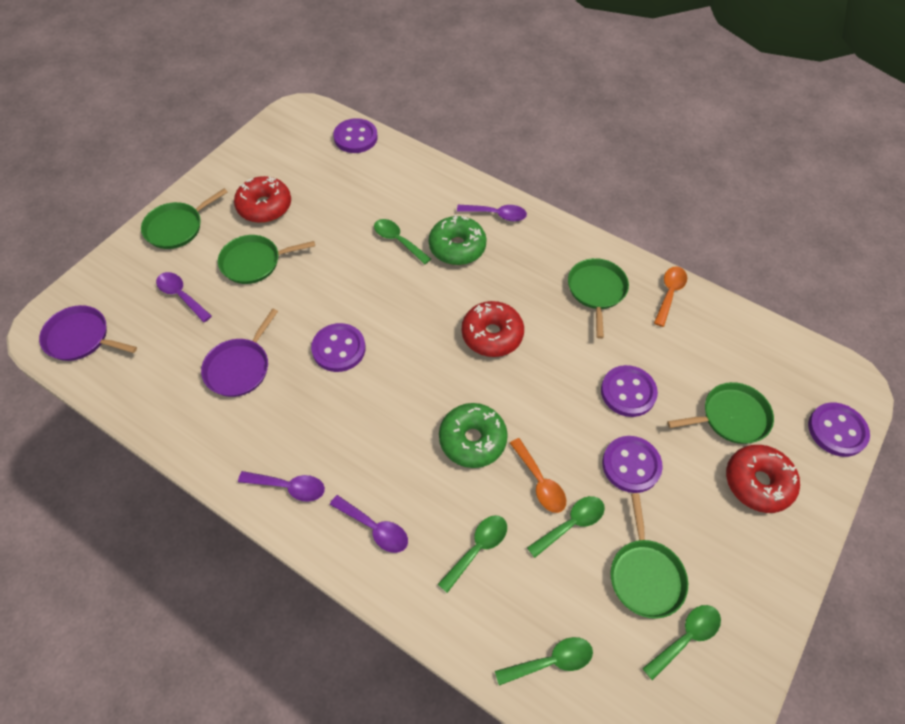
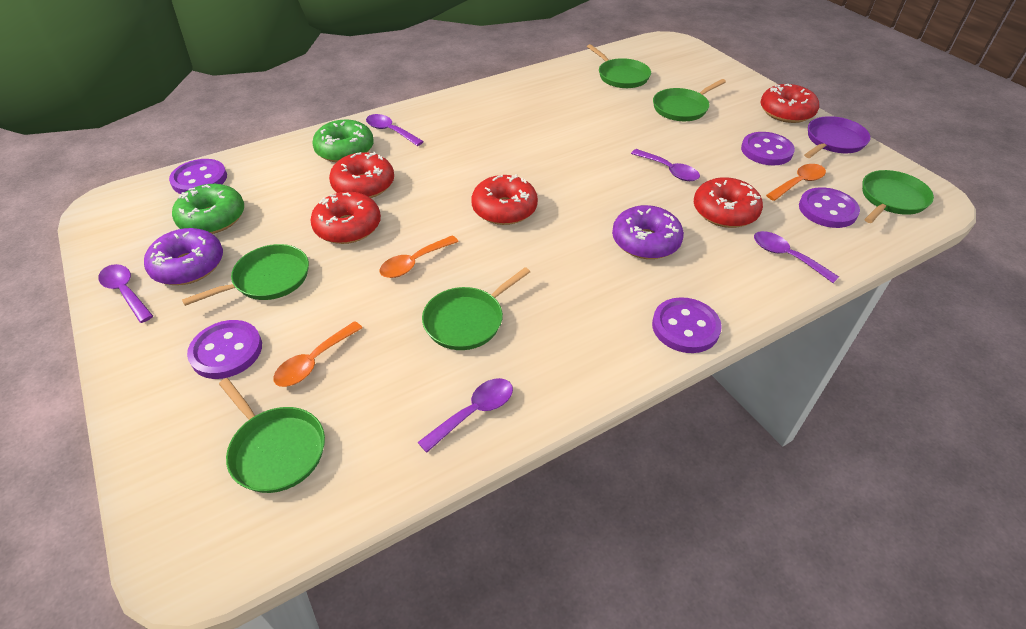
green pan: [141,188,228,249] [218,235,315,284] [568,258,629,339] [611,493,688,619] [667,382,774,444] = 5 -> [182,244,309,306] [219,378,325,493] [422,267,530,350] [587,44,651,88] [653,79,726,121] [862,170,934,223] = 6
green spoon: [374,219,431,265] [438,515,507,593] [495,637,593,686] [527,496,605,558] [642,605,721,680] = 5 -> none = 0
orange spoon: [510,438,566,513] [654,266,687,327] = 2 -> [273,321,363,387] [379,235,459,278] [766,164,826,201] = 3
purple donut: none = 0 -> [144,228,223,285] [612,205,684,259] = 2
purple pan: [39,305,137,361] [201,308,278,397] = 2 -> [804,116,871,158] = 1
purple spoon: [156,272,212,322] [238,471,325,502] [330,495,408,553] [457,205,527,221] = 4 -> [98,264,153,323] [366,114,424,146] [418,378,513,453] [631,149,700,181] [754,231,839,283] = 5
red donut: [234,176,291,223] [462,301,524,357] [726,445,800,513] = 3 -> [310,192,381,244] [329,152,394,198] [471,174,538,225] [694,177,763,228] [761,84,819,123] = 5

